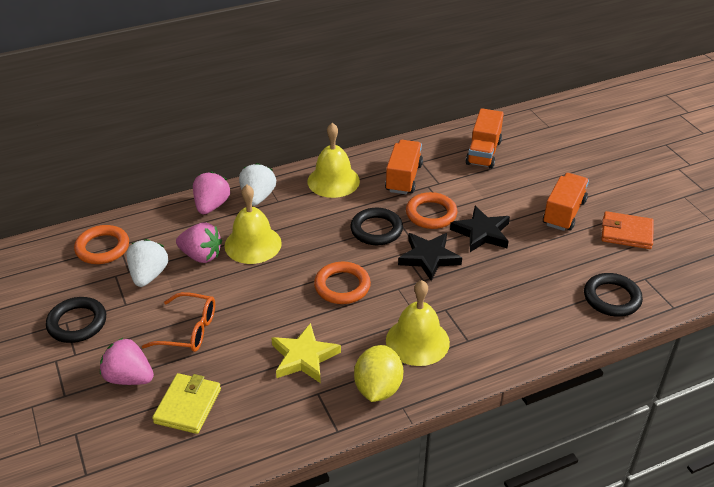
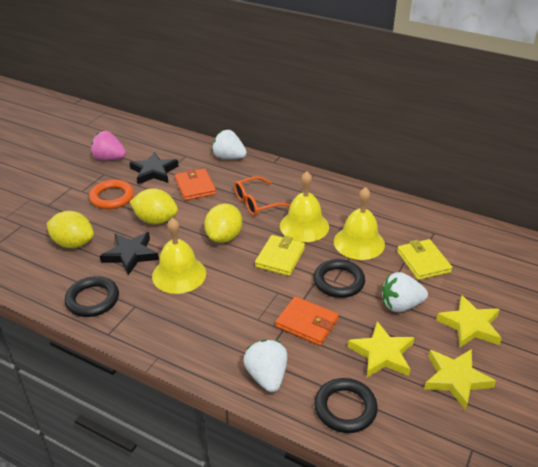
orange ring: [74,225,129,264] [314,262,371,304] [406,192,457,229] = 3 -> [89,180,134,209] = 1
orange truck: [385,140,423,194] [466,108,504,169] [543,173,589,231] = 3 -> none = 0
orange wallet: [601,211,654,249] = 1 -> [175,168,216,201] [276,296,339,346] = 2
pink strawberry: [100,337,154,385] [176,222,222,263] [193,171,230,214] = 3 -> [91,131,126,161] = 1
white strawberry: [126,239,168,287] [239,163,276,206] = 2 -> [212,130,247,159] [243,340,287,392] [382,272,428,312] = 3
yellow lemon: [354,345,403,402] = 1 -> [46,211,94,248] [130,188,178,224] [204,203,242,243] = 3
yellow star: [271,323,341,383] = 1 -> [348,321,414,377] [424,349,496,410] [436,295,502,348] = 3
yellow wallet: [152,373,221,434] = 1 -> [255,235,305,276] [397,239,452,280] = 2

